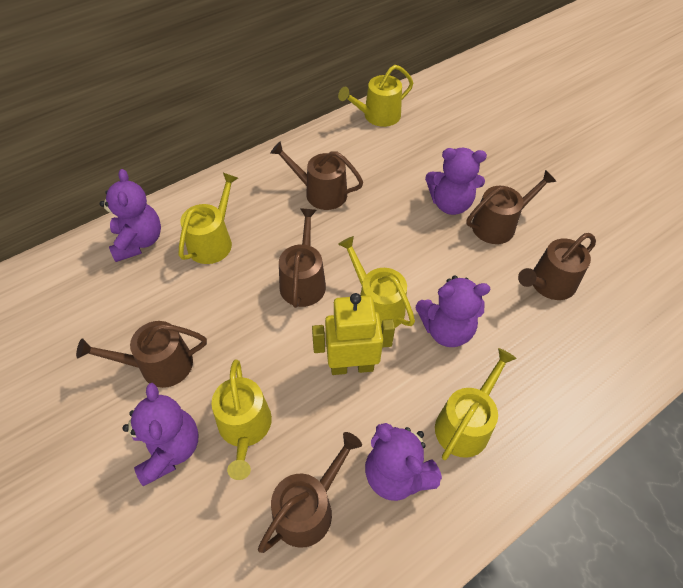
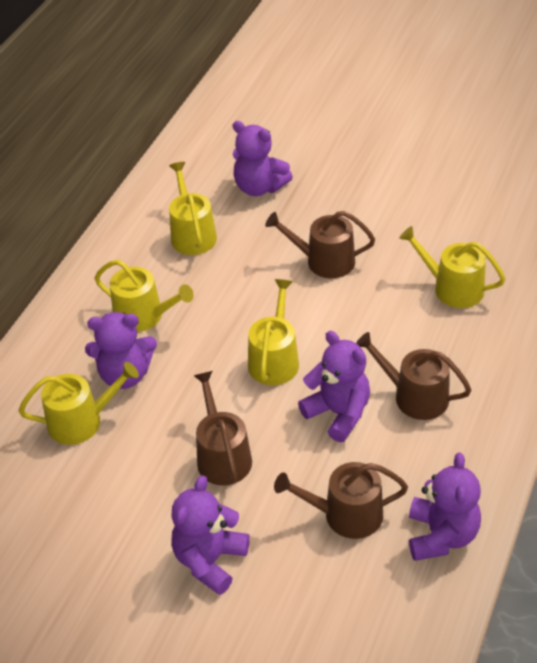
brown watering can: [76,321,207,388] [258,432,362,553] [270,141,363,210] [279,208,326,308] [466,170,557,244] [518,233,596,300] = 6 -> [194,371,252,485] [265,211,375,278] [274,462,408,539] [356,332,471,420] = 4
yellow robot: [312,293,395,375] = 1 -> none = 0

